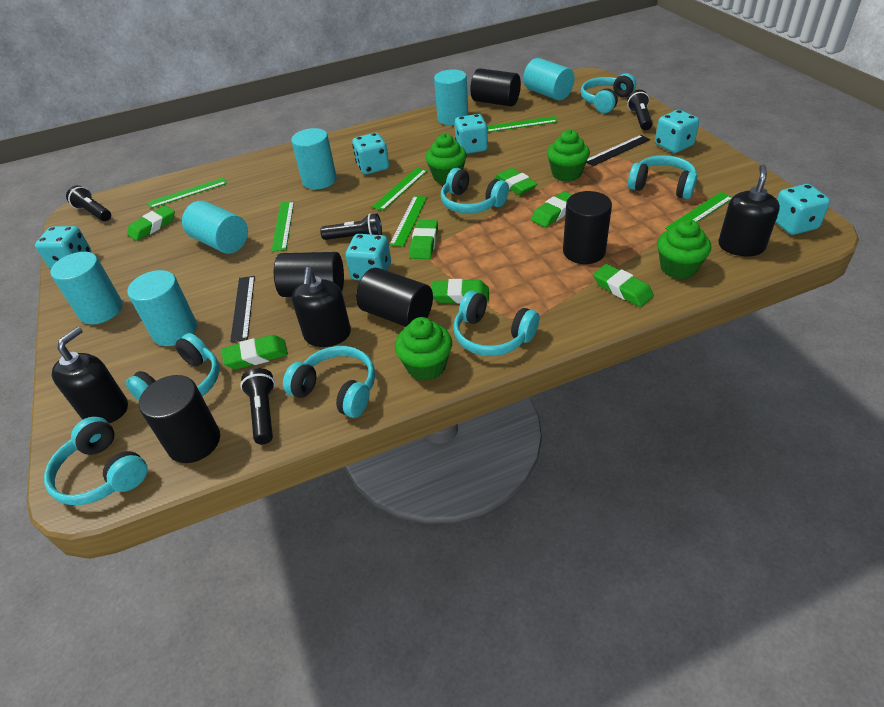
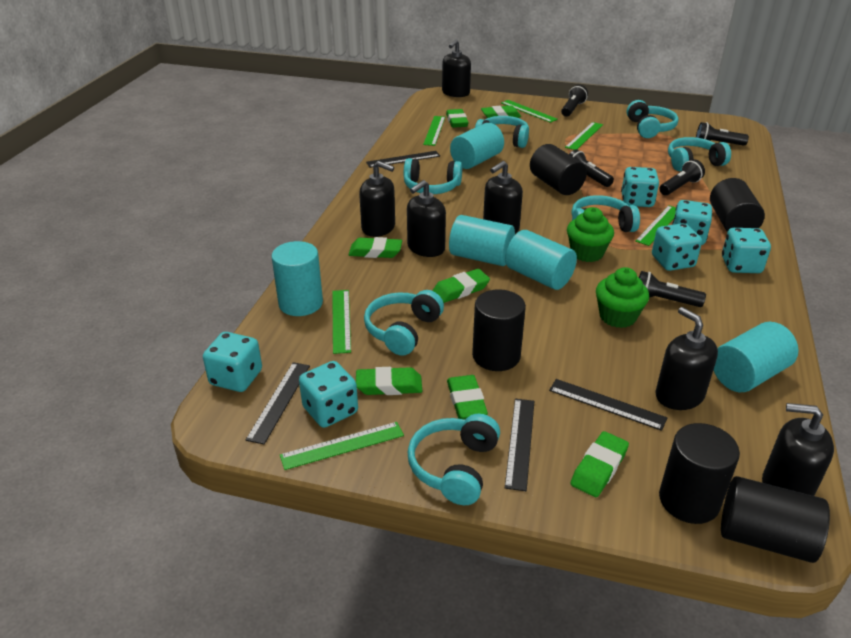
black flashlight: [66,185,111,221] [240,368,275,444] [320,213,382,240] [627,90,653,130] = 4 -> [561,85,588,117] [569,149,614,187] [639,271,706,307] [659,159,705,195] [696,122,749,146] = 5
black ruler: [230,276,255,342] [586,135,650,166] = 2 -> [246,362,310,444] [366,151,440,168] [505,399,534,491] [549,379,667,431] = 4
black soap dispenser: [52,327,128,423] [292,267,351,347] [718,164,780,257] = 3 -> [359,161,395,237] [407,180,446,257] [442,39,471,97] [483,161,523,234] [655,307,718,410] [762,403,834,496] = 6
green cupcake: [395,317,452,381] [425,134,467,184] [547,130,590,182] [657,219,711,279] = 4 -> [567,207,614,262] [596,267,649,328] = 2
turquoise cylinder: [51,252,123,325] [128,270,197,346] [182,201,248,254] [291,128,337,189] [434,70,468,125] [523,58,575,101] = 6 -> [271,241,323,316] [449,215,515,266] [450,123,504,169] [505,230,577,290] [714,322,799,392] = 5

